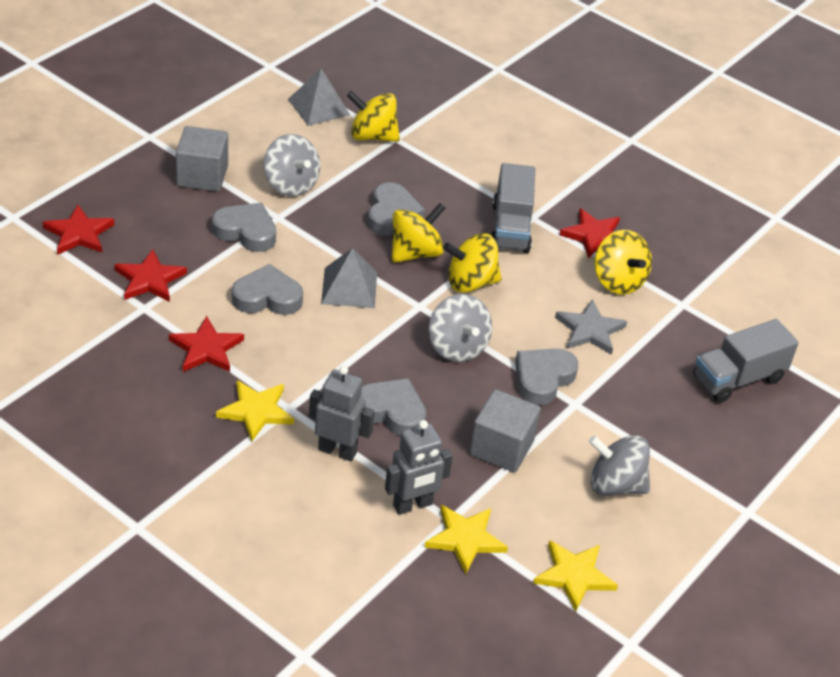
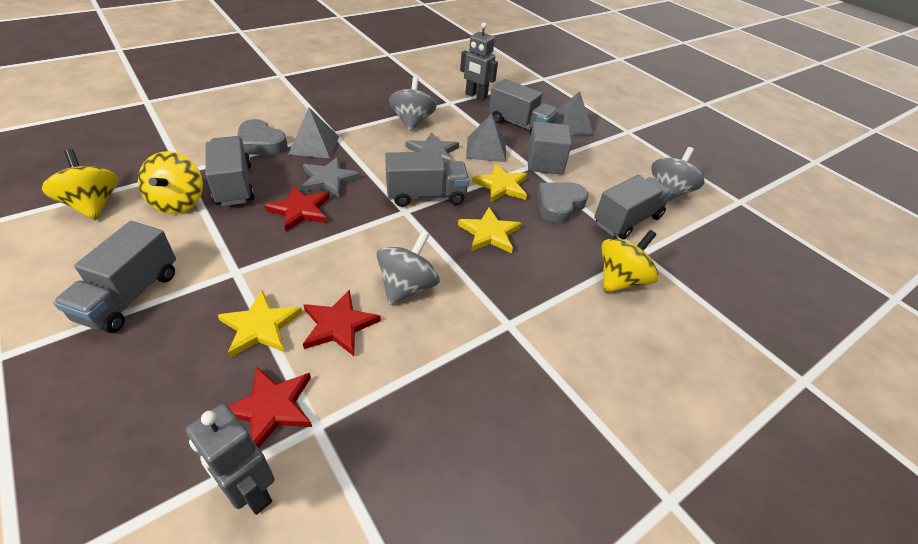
grey cube: [176,126,228,192] [469,389,541,473] = 2 -> [527,121,572,175] = 1
grey heart: [212,203,276,252] [232,264,303,315] [360,378,426,436] [368,182,425,236] [515,348,578,405] = 5 -> [237,119,288,155] [537,183,589,224] = 2
grey pyramid: [288,69,350,126] [321,248,377,308] = 2 -> [288,108,339,158] [466,113,506,162] [554,91,594,135] = 3
grey star: [555,299,627,355] = 1 -> [301,157,361,197] [406,132,459,163] = 2
grey truck: [491,163,535,253] [693,319,799,403] = 2 -> [53,221,176,333] [206,136,255,206] [385,152,469,207] [489,79,559,135] [594,175,673,240] = 5
red star: [43,205,114,255] [114,249,187,302] [169,316,244,372] [559,208,620,258] = 4 -> [228,367,312,448] [264,186,329,232] [303,289,381,356] = 3
yellow spinning top: [347,91,400,142] [392,203,445,263] [443,233,502,293] [594,230,652,295] = 4 -> [42,149,118,220] [138,151,203,214] [601,230,659,293] = 3

